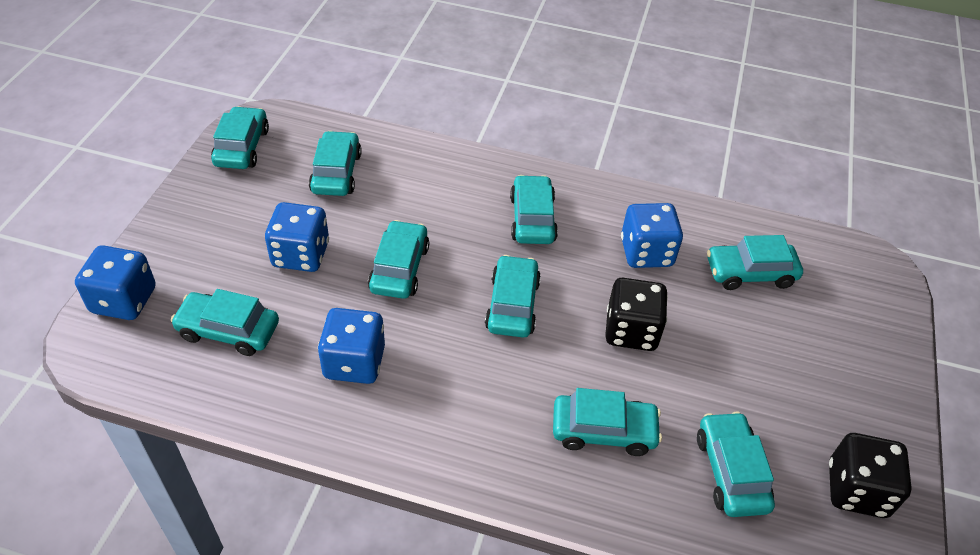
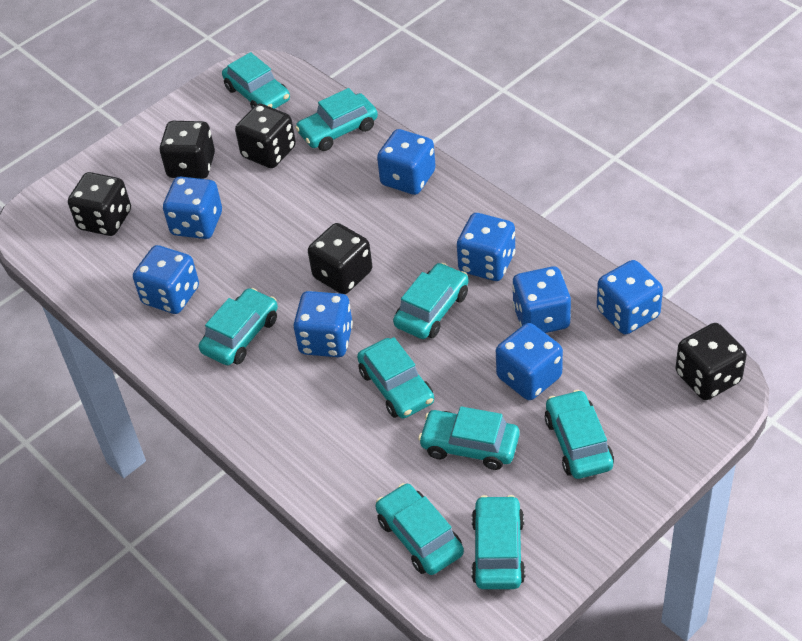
black dice: [605,278,668,351] [829,433,912,518] = 2 -> [68,172,131,236] [160,121,215,179] [235,104,296,168] [308,223,372,294] [675,323,747,400] = 5
blue dice: [75,245,156,320] [265,202,329,272] [318,308,385,384] [621,203,683,268] = 4 -> [133,245,199,314] [163,177,222,239] [293,291,353,357] [377,129,436,195] [457,213,515,281] [496,323,563,400] [512,266,571,333] [597,260,663,335] = 8

